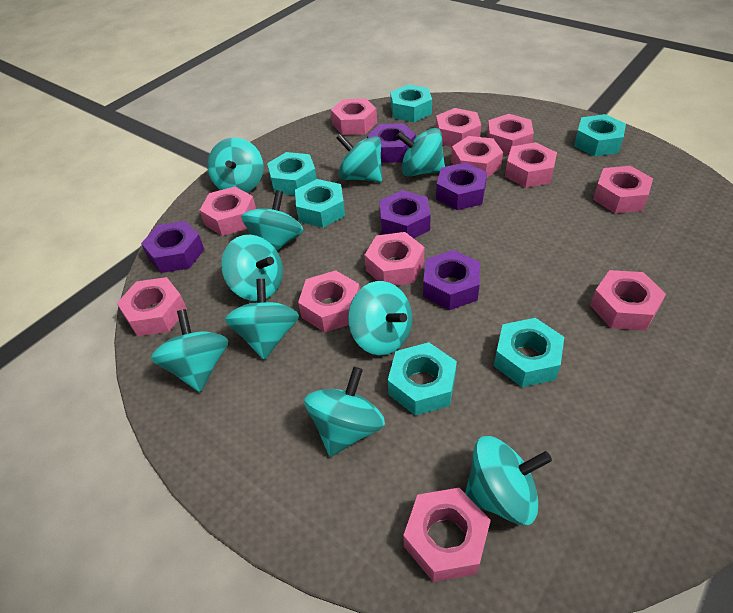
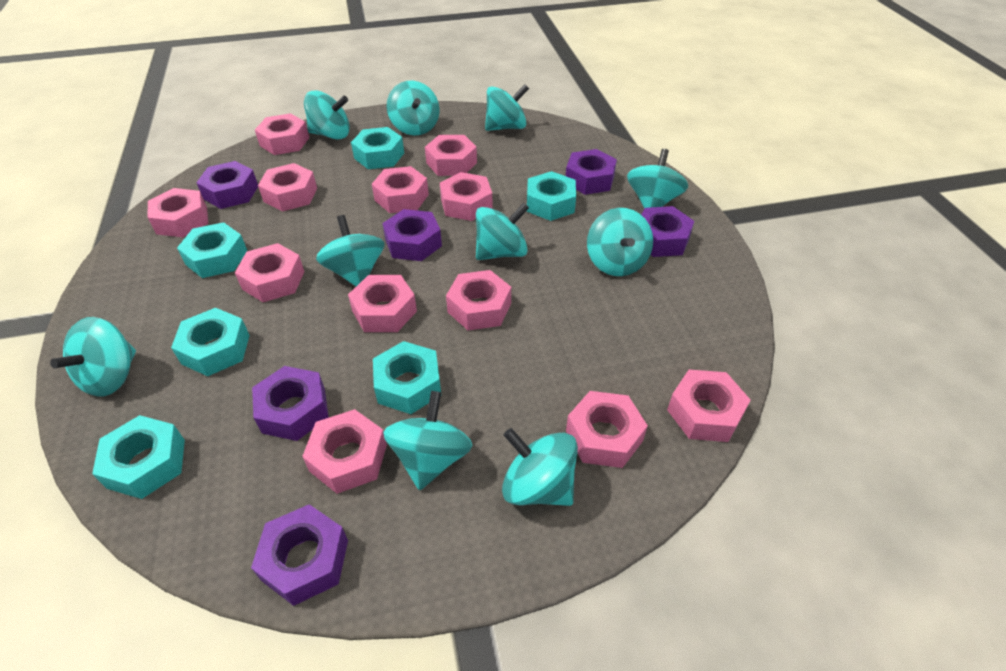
purple nut: [141,221,204,273] [367,123,416,163] [379,190,431,238] [423,250,480,310] [436,162,487,210] = 5 -> [196,161,258,209] [251,504,348,606] [252,366,329,441] [382,209,442,261] [566,149,617,195] [641,206,694,257] = 6

